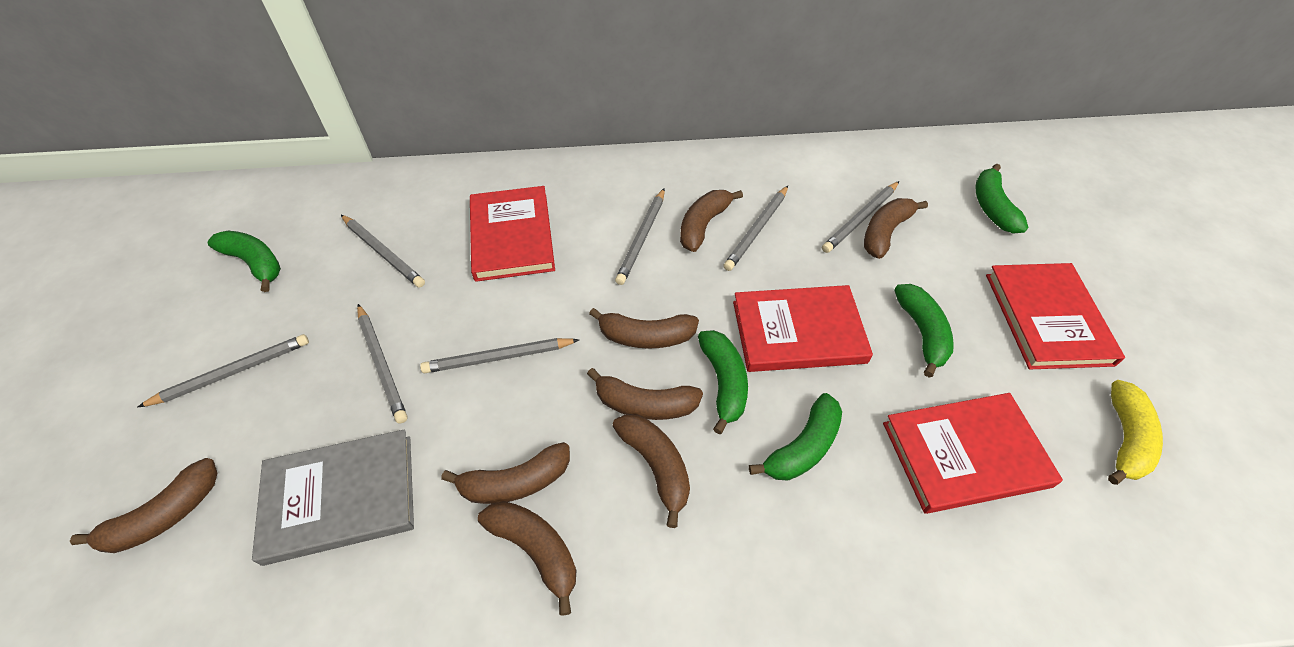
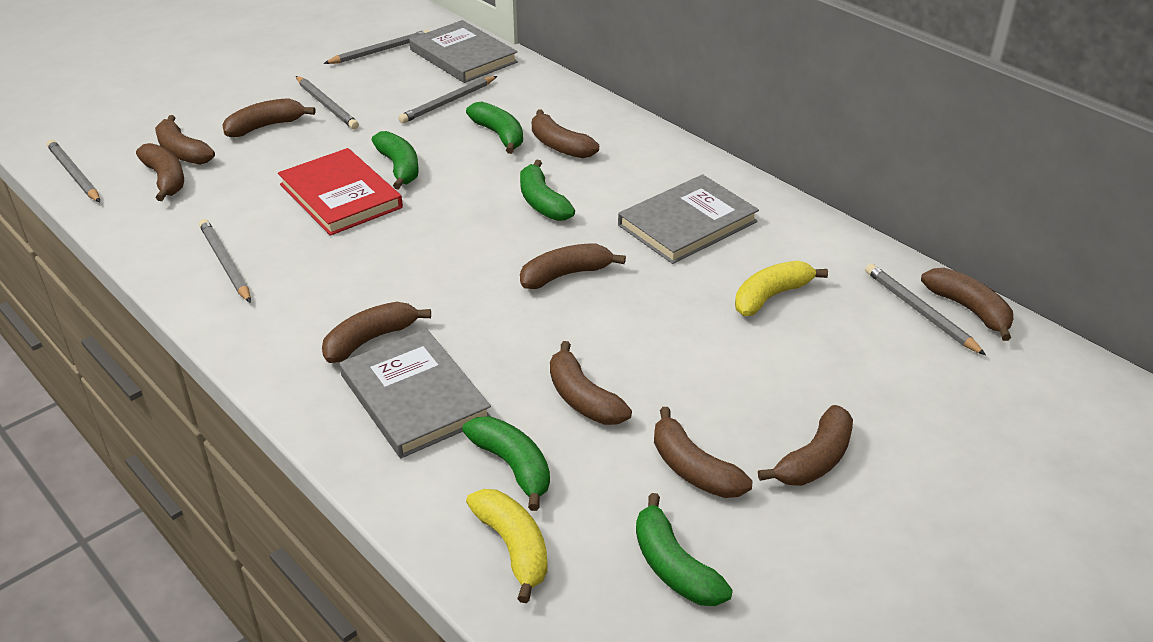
brown banana: [70,458,217,553] [441,442,570,504] [478,501,576,616] [587,368,703,420] [589,308,699,349] [613,414,690,528] [680,190,743,252] [864,198,928,259] = 8 -> [136,143,184,201] [155,115,215,165] [222,98,316,137] [322,302,431,363] [520,244,626,289] [532,109,599,158] [550,341,632,425] [654,407,752,498] [758,405,853,486] [921,268,1013,341] = 10
grey book: [252,429,414,566] = 1 -> [339,329,491,458] [409,20,518,83] [618,174,759,264] = 3
grey pencil: [138,334,309,407] [341,215,425,287] [357,304,408,423] [420,338,579,373] [615,188,665,285] [723,186,788,271] [822,181,899,253] = 7 -> [47,140,100,202] [199,219,251,303] [296,76,359,129] [323,30,430,64] [398,76,497,123] [865,263,986,355] = 6
red book: [470,186,555,282] [733,285,873,372] [883,393,1063,514] [986,263,1125,369] = 4 -> [278,148,403,236] = 1
yellow banana: [1108,380,1163,485] = 1 -> [466,489,548,603] [735,261,828,316] = 2

